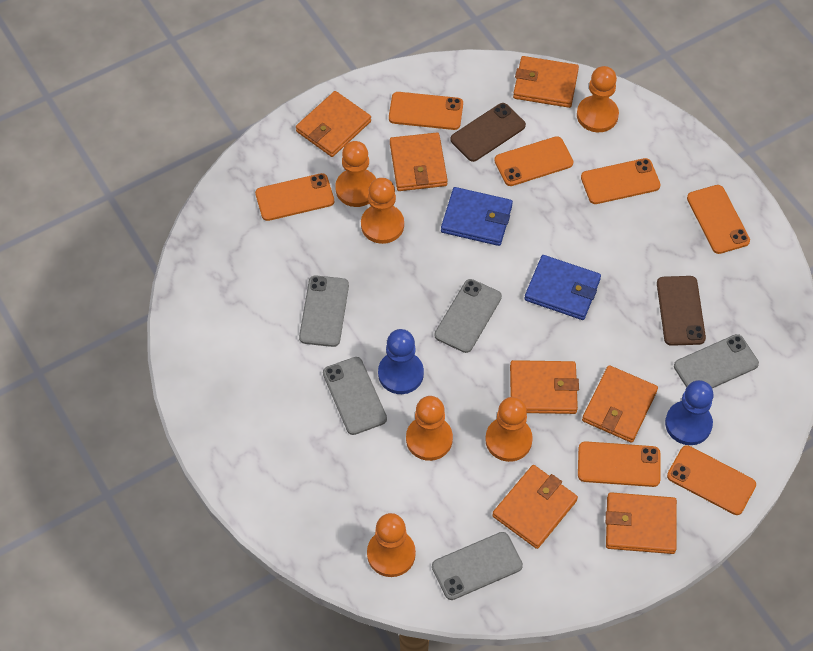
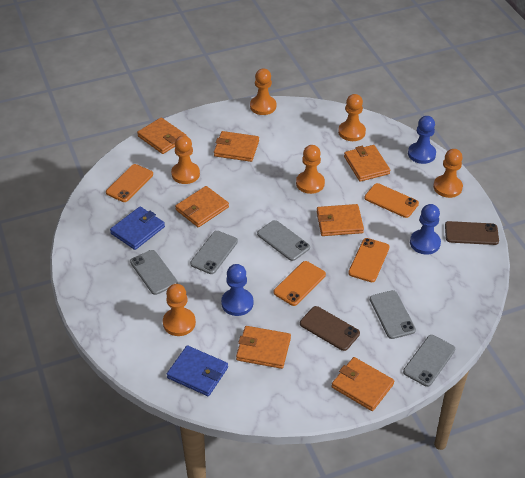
blue pawn: [378,329,424,394] [665,380,714,445] = 2 -> [221,264,253,316] [408,116,436,164] [410,204,441,255] = 3
orange phone: [255,173,334,221] [389,92,463,130] [494,136,573,186] [578,441,660,487] [581,158,661,204] [667,445,756,515] [687,185,750,254] = 7 -> [106,164,153,202] [274,261,326,306] [348,238,390,282] [364,183,419,218] = 4

